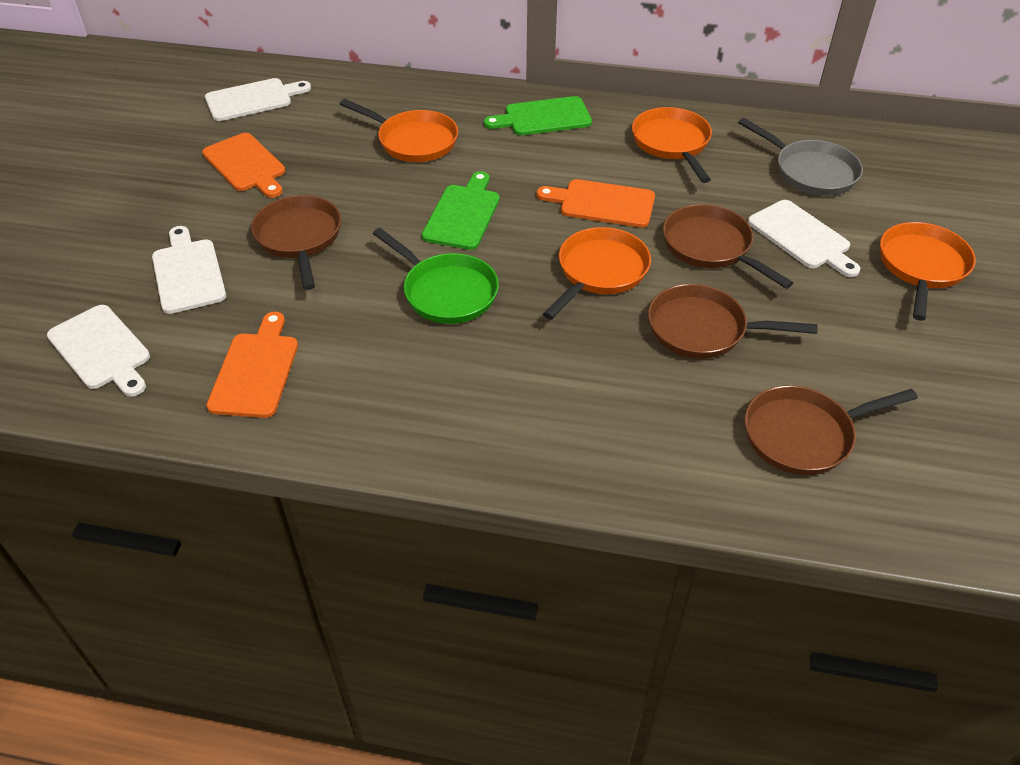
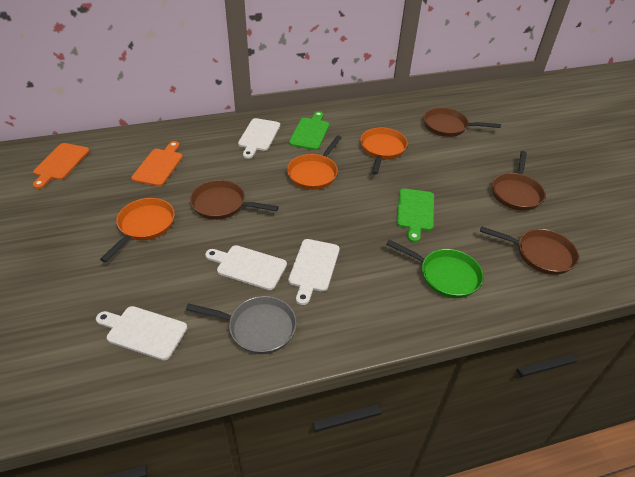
orange cutting board: [202,133,285,198] [206,312,298,418] [537,179,655,228] = 3 -> [33,143,90,189] [131,141,183,186] = 2
orange pan: [340,99,458,162] [543,227,651,320] [632,107,712,183] [880,222,976,321] = 4 -> [100,198,175,262] [287,135,342,190] [360,127,408,175] = 3

